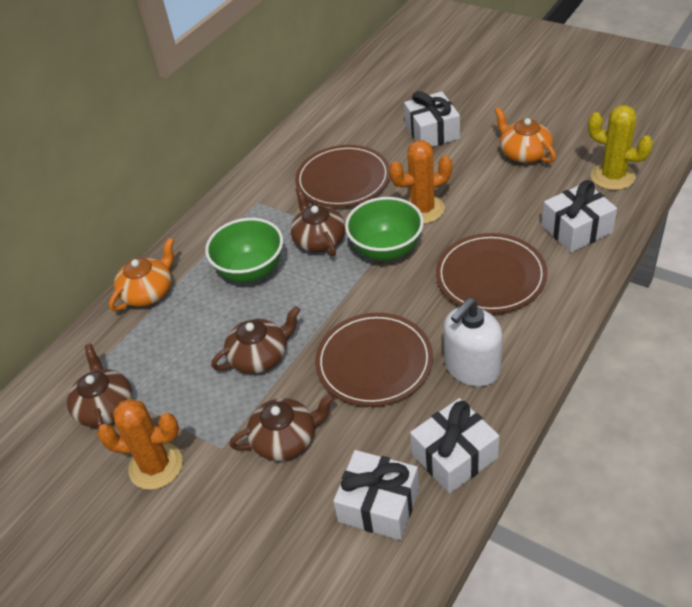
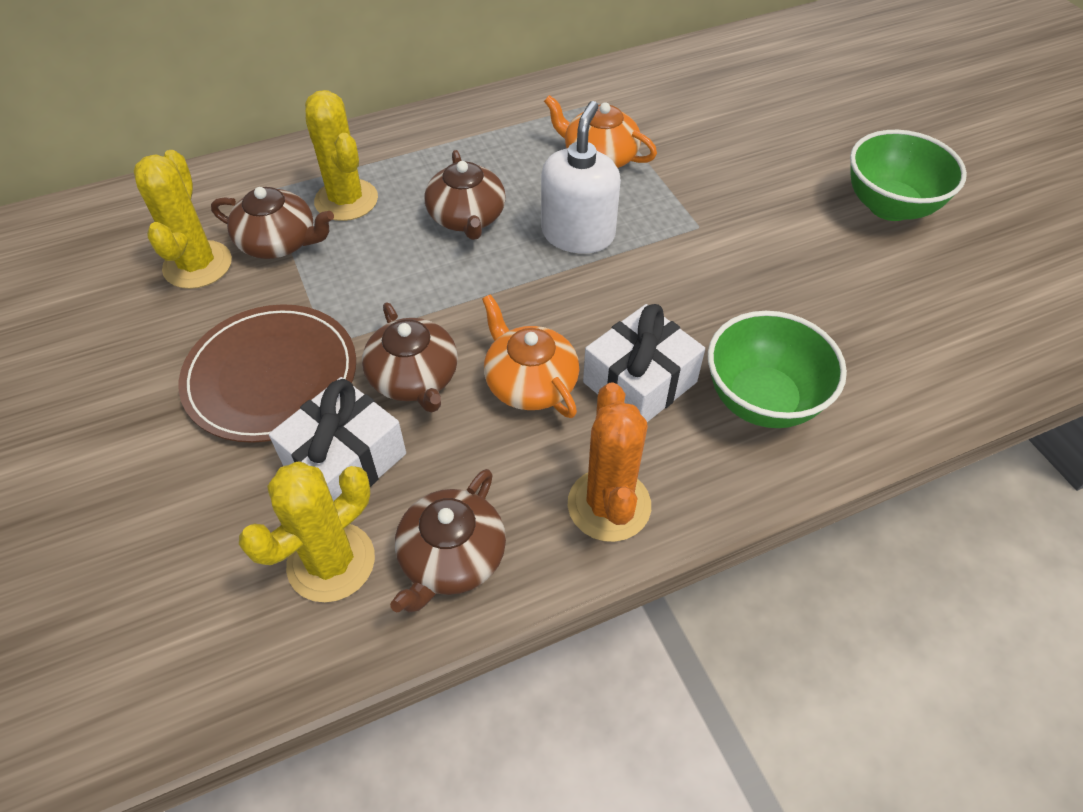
brown plate: [295,145,390,207] [315,313,433,406] [436,233,547,313] = 3 -> [179,304,356,443] = 1
orange cactus: [97,398,183,490] [389,140,452,224] = 2 -> [568,382,651,542] = 1
white gift: [333,450,419,540] [404,91,460,147] [410,398,499,493] [542,180,617,252] = 4 -> [269,377,406,501] [583,304,705,422] = 2
yellow cactus: [588,105,653,190] = 1 -> [134,150,232,289] [239,462,375,602] [305,90,378,221] = 3

